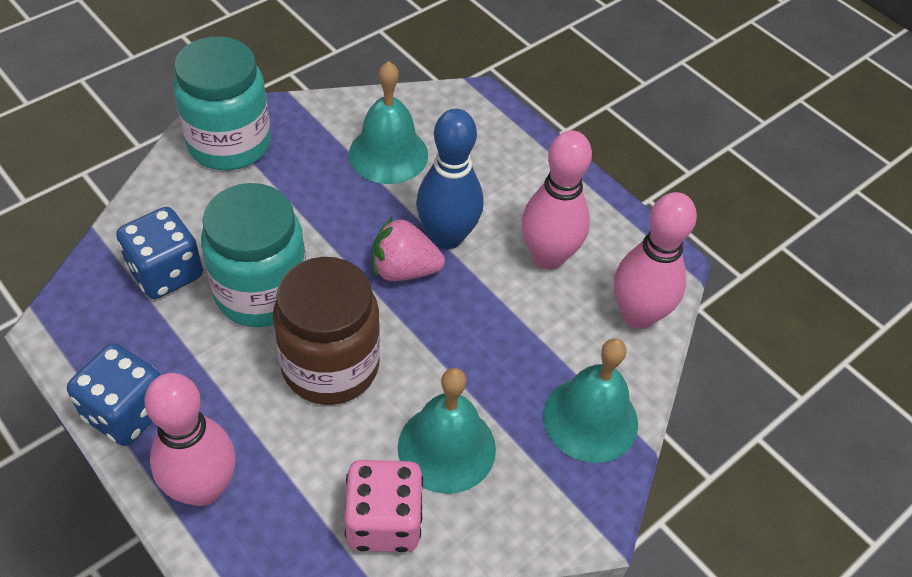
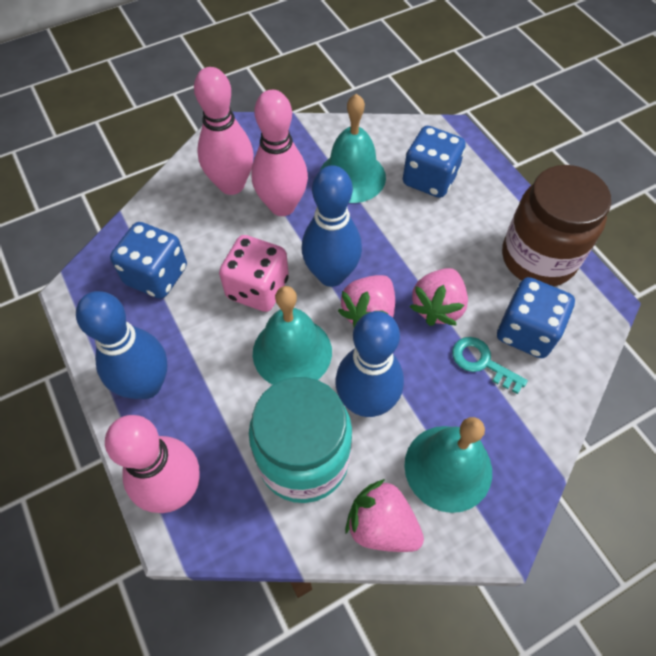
blue bowling pin: [416,109,484,249] = 1 -> [76,291,168,399] [302,165,362,287] [335,311,404,417] = 3
blue dice: [67,343,160,446] [116,207,203,299] = 2 -> [110,222,187,299] [403,126,466,198] [497,277,575,358] = 3
pink strawberry: [372,216,445,281] = 1 -> [338,275,395,327] [345,479,424,552] [409,268,468,326] = 3
turquoise jar: [173,36,271,171] [201,183,306,327] = 2 -> [249,377,352,503] = 1
turquoise key: none = 0 -> [452,337,528,394] = 1

